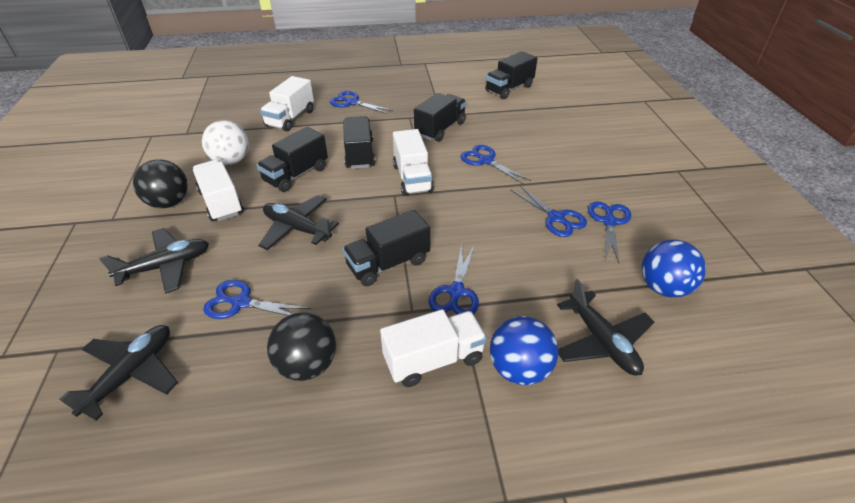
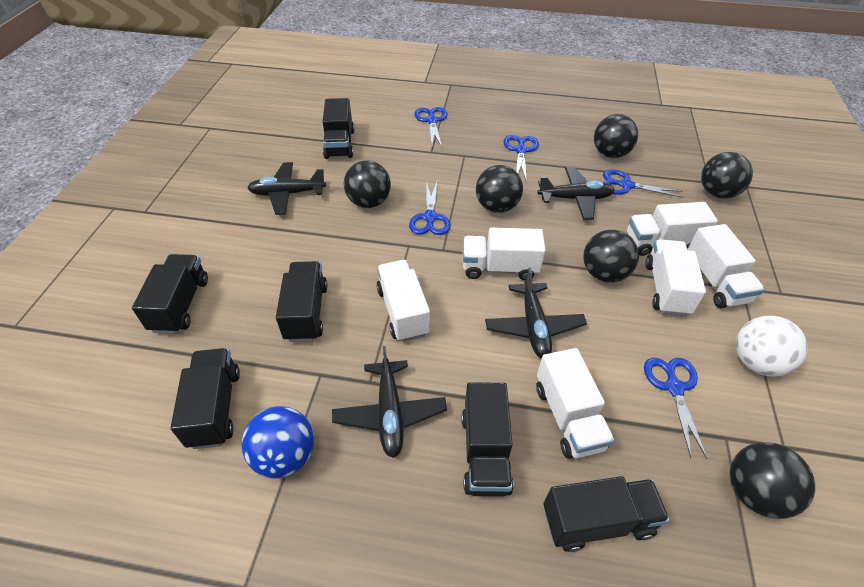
black ball: [133,159,188,208] [267,312,336,381] = 2 -> [344,160,391,208] [476,165,523,213] [583,230,639,283] [594,114,638,158] [701,152,753,198] [730,442,815,519] = 6
black truck: [257,127,328,192] [343,116,376,169] [343,210,430,286] [414,93,466,142] [485,51,538,99] = 5 -> [132,254,208,334] [171,348,240,449] [276,261,328,342] [323,98,354,159] [461,382,514,497] [543,476,669,552] = 6
blue ball: [490,316,559,385] [641,239,706,298] = 2 -> [242,406,314,479] = 1
blue scissors: [203,280,311,319] [329,91,393,114] [428,244,479,314] [460,145,531,184] [510,185,587,237] [588,201,631,263] = 6 -> [409,180,450,235] [414,107,448,147] [503,135,539,182] [603,170,684,198] [644,358,707,459] = 5
white truck: [192,160,244,221] [260,76,314,131] [380,309,487,387] [393,129,434,196] = 4 -> [376,260,430,342] [463,227,546,281] [536,348,615,459] [627,202,718,256] [645,239,706,316] [687,224,765,308] = 6

